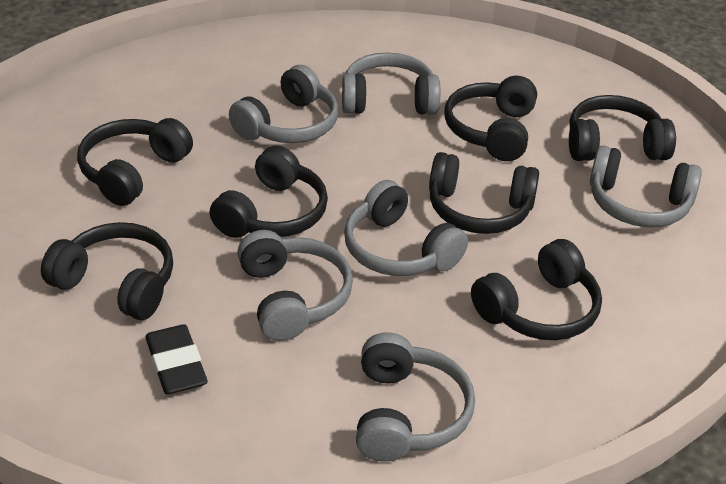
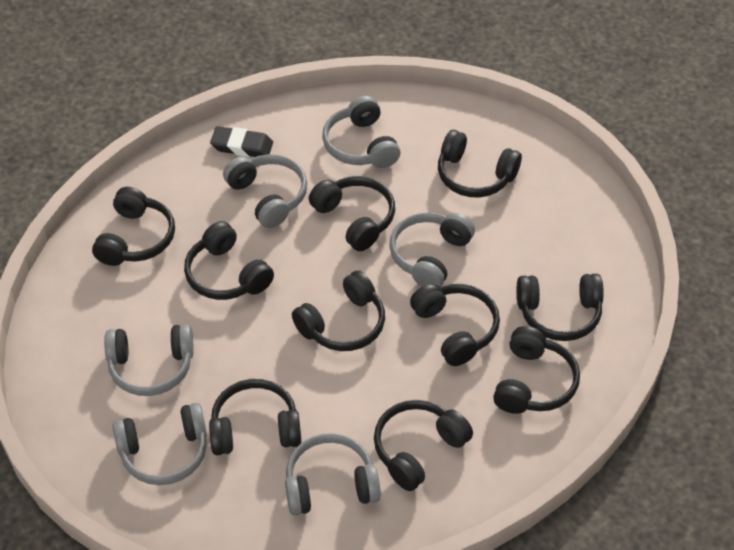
black headphones: [41,222,173,320] [77,118,193,206] [209,146,328,238] [429,152,539,234] [444,76,537,161] [471,239,602,340] [569,95,676,161] = 7 -> [92,187,175,266] [184,221,274,300] [209,379,301,455] [292,270,385,351] [309,176,395,251] [374,400,473,491] [410,284,500,366] [438,130,522,197] [493,326,580,414] [517,274,604,341] = 10

